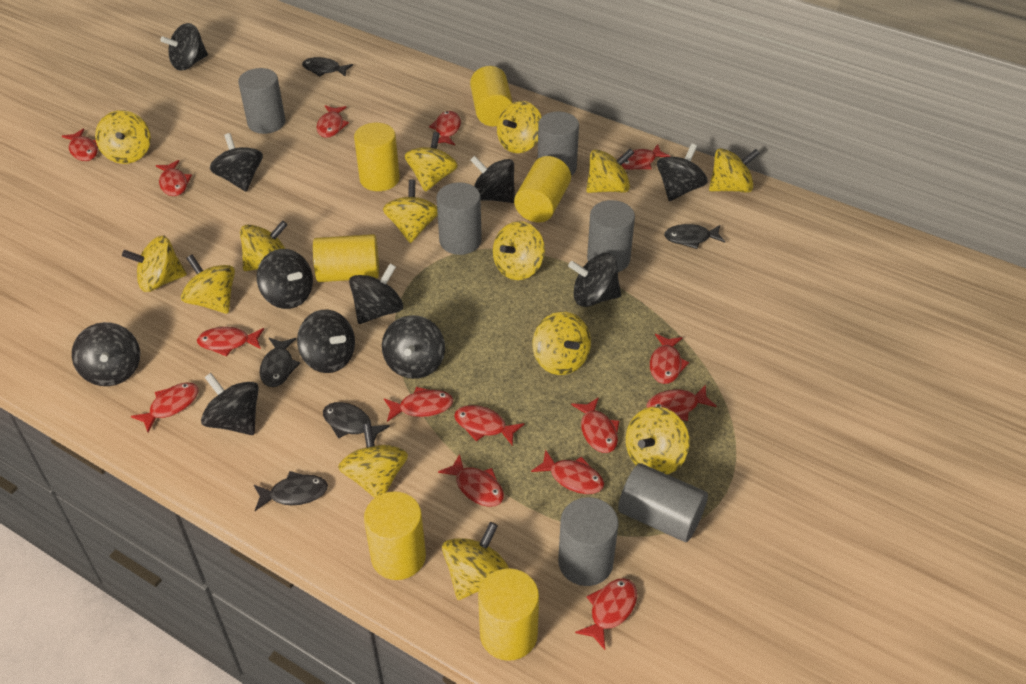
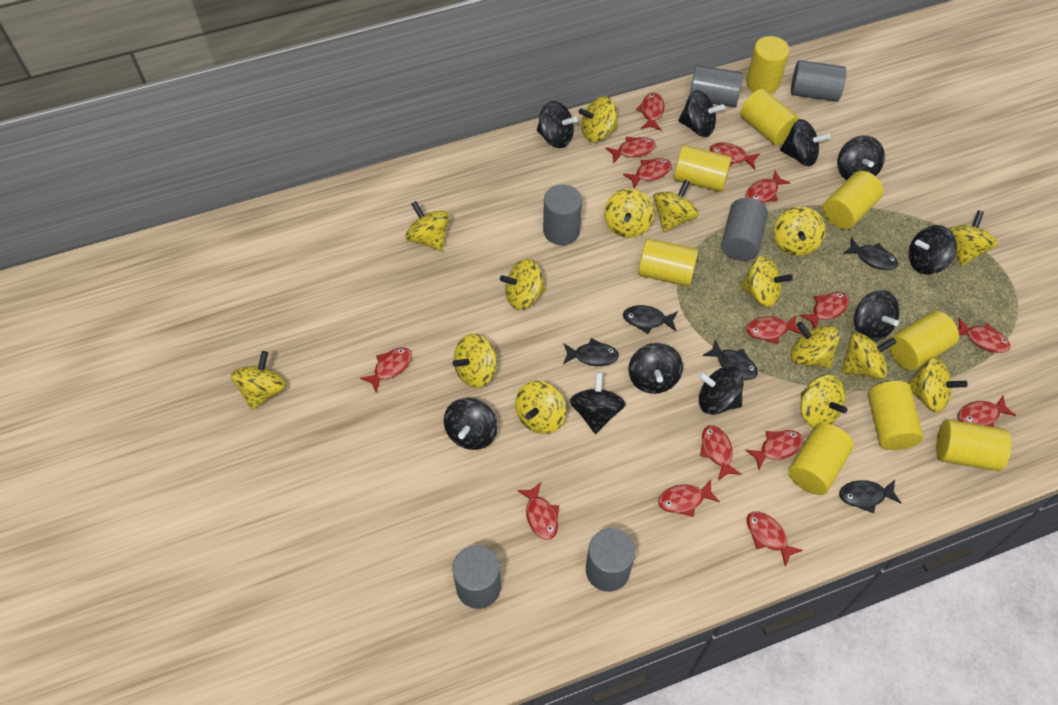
black spinning top: [72,322,140,386] [160,23,208,71] [201,373,259,435] [210,133,263,192] [257,249,313,309] [297,310,355,373] [349,263,403,324] [382,315,445,379] [470,156,515,203] [568,253,621,307] [657,144,708,201] = 11 -> [444,398,498,450] [537,101,578,148] [570,372,625,434] [628,343,683,394] [678,91,725,137] [698,366,744,415] [780,119,831,166] [837,135,885,180] [854,290,899,341] [909,225,957,275] = 10
yellow cylinder: [313,234,379,282] [354,123,400,191] [364,491,426,580] [470,66,513,126] [478,568,539,661] [514,156,571,223] = 6 -> [638,238,698,287] [674,145,732,192] [740,89,799,146] [746,36,790,94] [788,423,854,495] [823,171,883,229] [868,381,924,450] [889,311,959,371] [936,420,1011,471] = 9
yellow spinning top: [95,110,151,164] [122,236,187,292] [181,255,235,314] [240,220,287,271] [338,423,408,498] [383,179,438,243] [405,132,458,192] [442,522,509,600] [493,221,545,280] [497,101,541,153] [532,311,591,375] [586,149,634,193] [626,407,690,474] [709,148,760,193] = 14 -> [231,351,286,410] [406,201,450,251] [453,334,497,388] [500,259,546,310] [515,381,566,434] [579,96,619,142] [604,189,654,238] [653,180,699,232] [739,256,793,307] [774,207,826,256] [790,321,840,368] [801,375,847,428] [841,332,897,379] [907,357,967,413] [949,210,998,266] = 15

